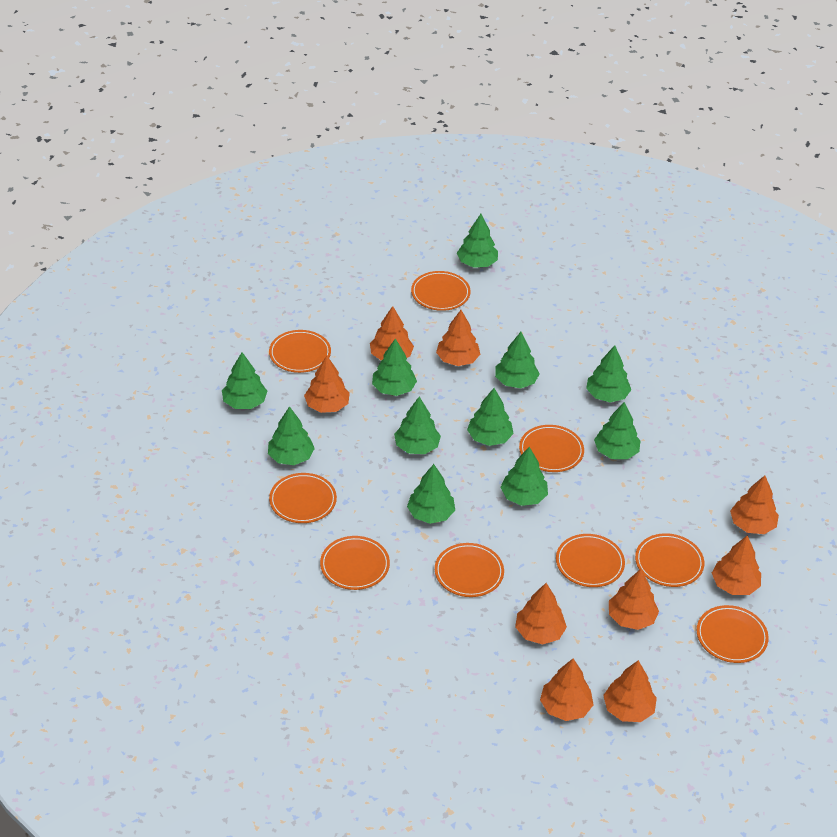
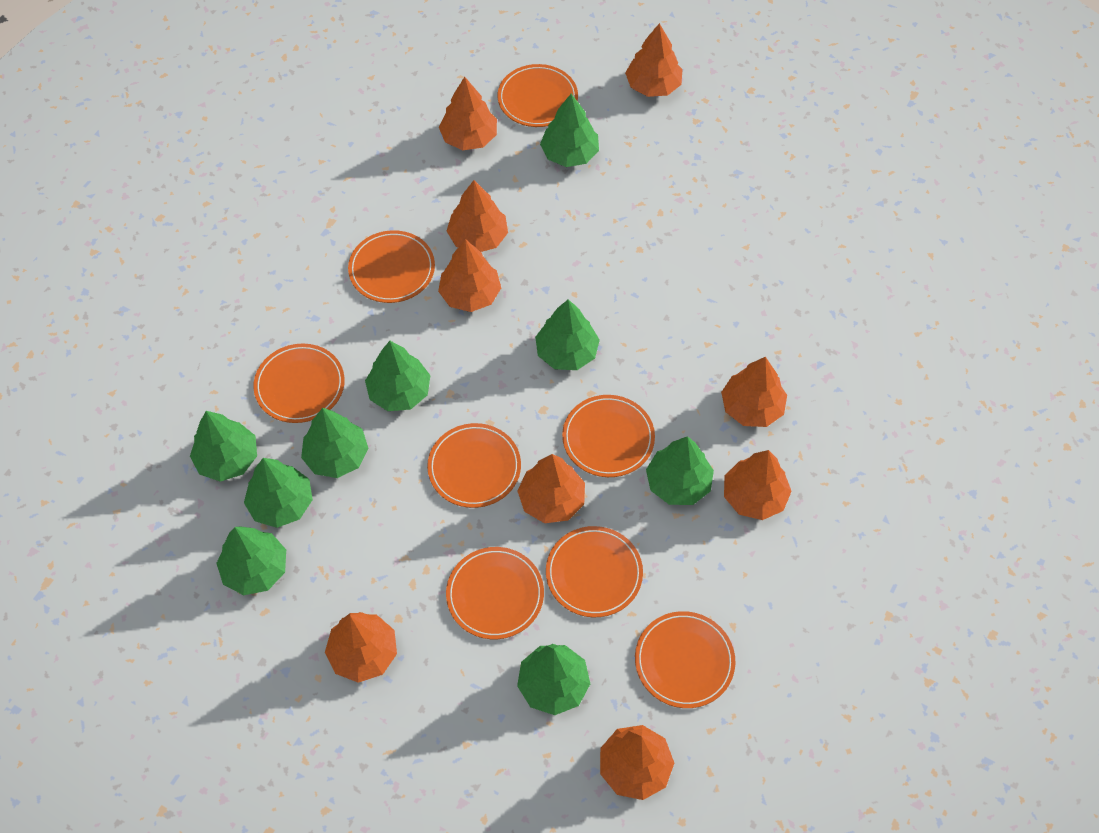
green tree: [222,352,267,409] [268,406,315,465] [372,338,417,396] [394,397,441,454] [407,464,455,524] [457,214,498,268] [467,388,513,446] [495,332,540,388] [500,447,548,506] [586,345,631,403] [594,402,641,459] = 11 -> [190,411,257,482] [216,527,286,595] [244,458,313,528] [301,408,369,478] [365,341,431,411] [517,644,590,715] [535,299,600,370] [540,94,599,167] [646,436,714,505] = 9
orange plate: [269,330,331,373] [269,473,337,523] [320,536,390,590] [411,271,471,311] [435,543,504,597] [519,425,584,472] [556,534,625,587] [635,533,704,587] [697,605,769,663] = 9 -> [253,344,345,423] [348,230,435,303] [427,423,521,508] [446,547,544,639] [498,64,578,127] [546,526,643,617] [562,395,655,477] [635,611,736,708] = 8

